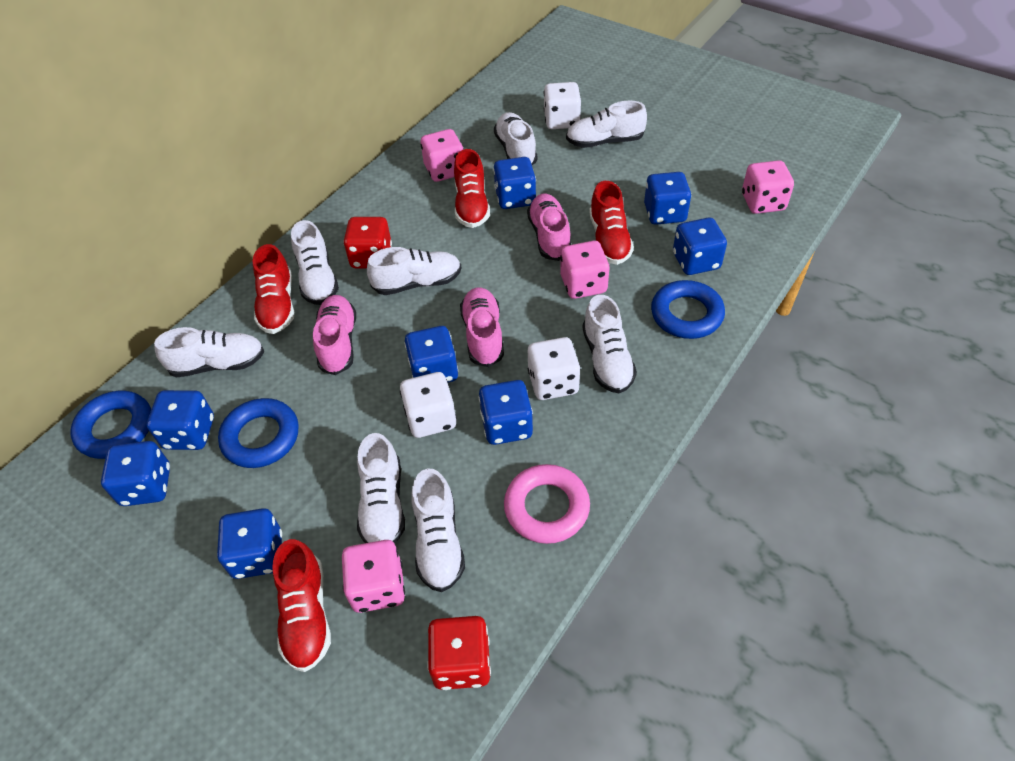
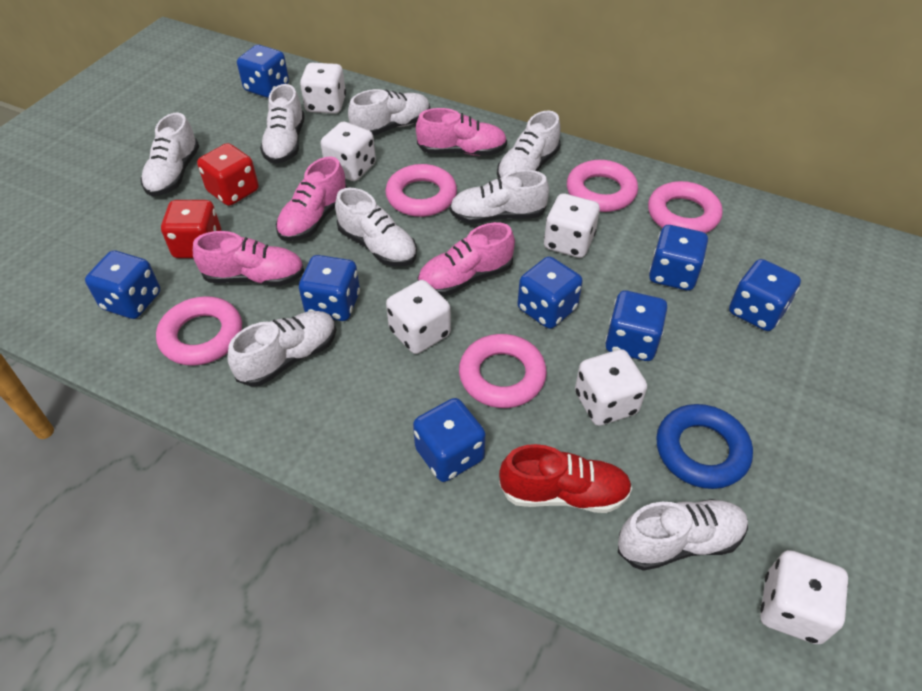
blue ring: [70,391,151,459] [218,398,299,468] [651,280,725,339] = 3 -> [656,404,753,489] = 1
pink dice: [342,540,405,613] [421,129,464,182] [560,241,610,299] [742,160,794,214] = 4 -> none = 0
pink ring: [504,464,590,544] = 1 -> [156,296,242,366] [385,164,457,217] [459,334,547,408] [567,160,638,212] [648,181,723,233] = 5
pink shoe: [313,295,356,375] [460,287,504,367] [527,194,571,261] = 3 -> [193,231,304,286] [276,156,347,241] [416,108,507,156] [418,222,515,296] = 4
red shoe: [253,244,294,334] [272,539,331,672] [454,149,490,228] [589,181,634,265] = 4 -> [499,444,632,513] = 1
white dice: [400,372,457,438] [528,337,581,400] [544,82,581,129] = 3 -> [300,63,346,114] [321,122,376,181] [386,280,451,354] [544,193,600,258] [575,349,647,426] [760,550,848,644] = 6

